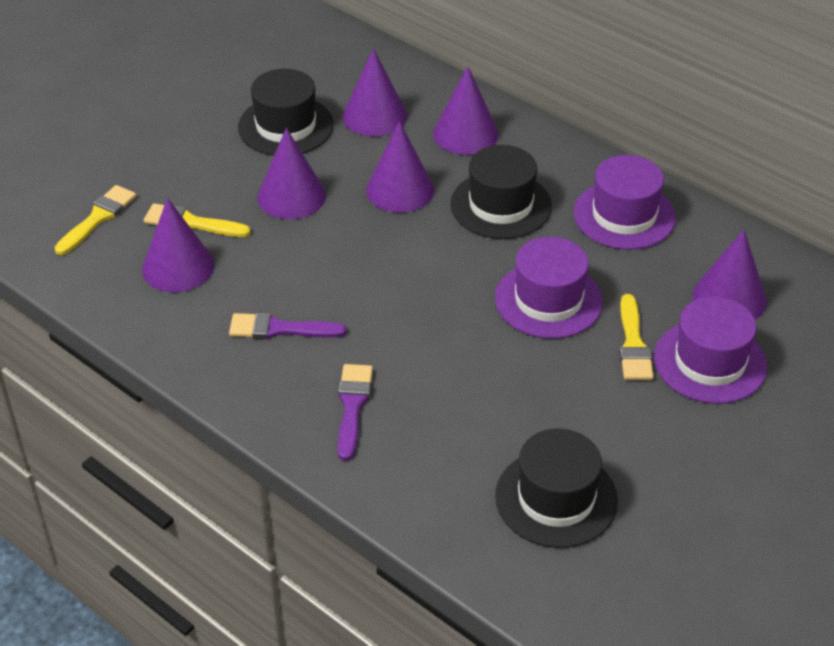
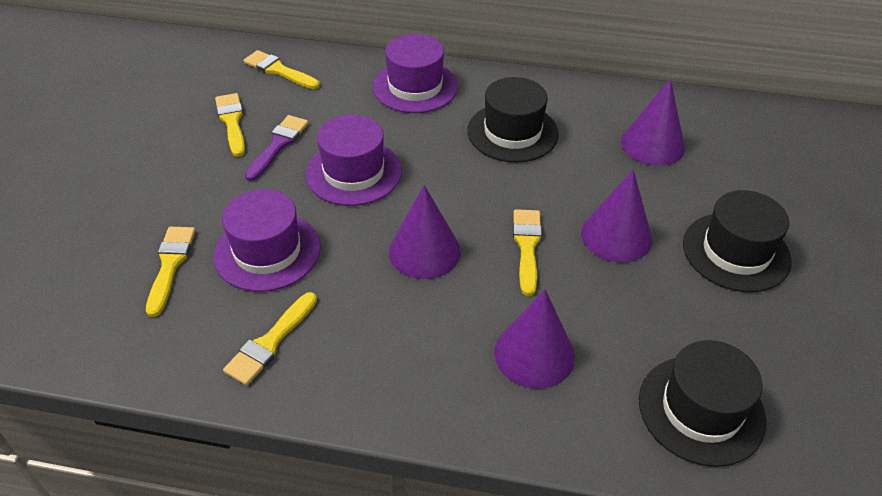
purple brush: [229,312,346,339] [338,364,373,461] = 2 -> [245,115,308,181] = 1
purple cone: [142,198,214,292] [257,128,326,219] [343,48,407,137] [366,121,434,213] [433,66,499,155] [693,230,767,320] = 6 -> [389,185,461,279] [494,289,575,389] [581,169,652,263] [621,78,685,166] = 4
yellow brush: [54,185,136,255] [144,203,251,237] [620,294,654,380] = 3 -> [146,227,195,317] [215,93,245,157] [223,292,317,385] [244,50,320,89] [513,209,542,296] = 5

